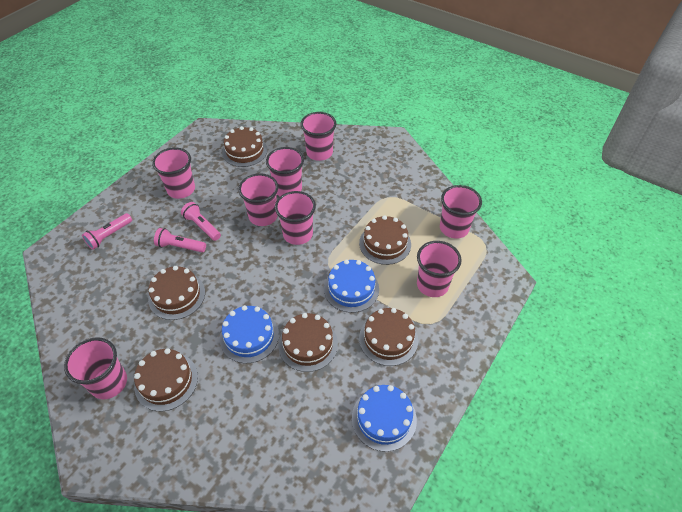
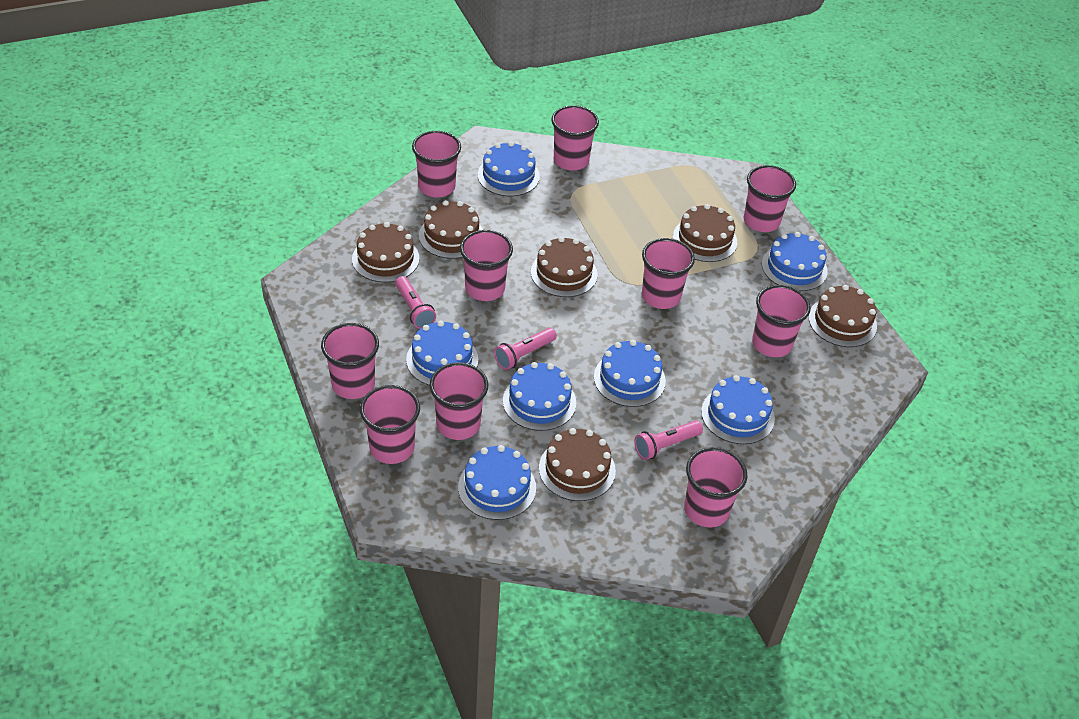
blue cake: [220,305,279,363] [324,260,379,313] [352,385,417,452] = 3 -> [406,321,478,385] [458,445,536,520] [478,142,540,196] [503,362,576,431] [594,340,666,407] [701,375,775,444] [762,232,828,291] = 7
pink cup: [64,337,127,399] [152,148,195,199] [238,173,278,226] [266,147,304,196] [275,191,316,245] [301,112,336,161] [417,241,462,297] [440,185,482,239] = 8 -> [321,323,379,399] [360,385,420,464] [412,131,461,198] [429,362,488,440] [460,230,513,301] [551,105,599,171] [642,238,695,309] [684,447,748,527] [743,165,796,232] [752,285,811,357] = 10

